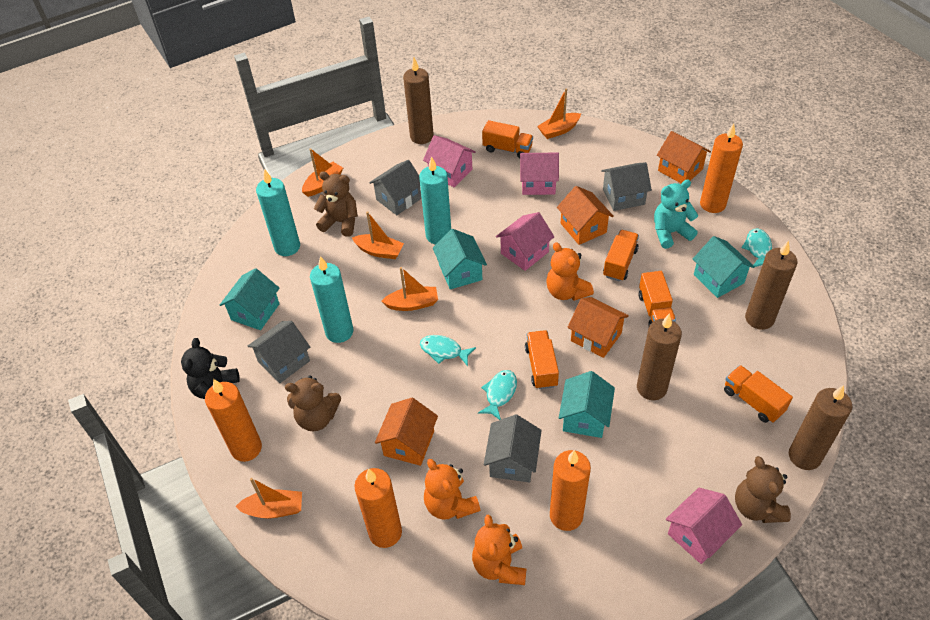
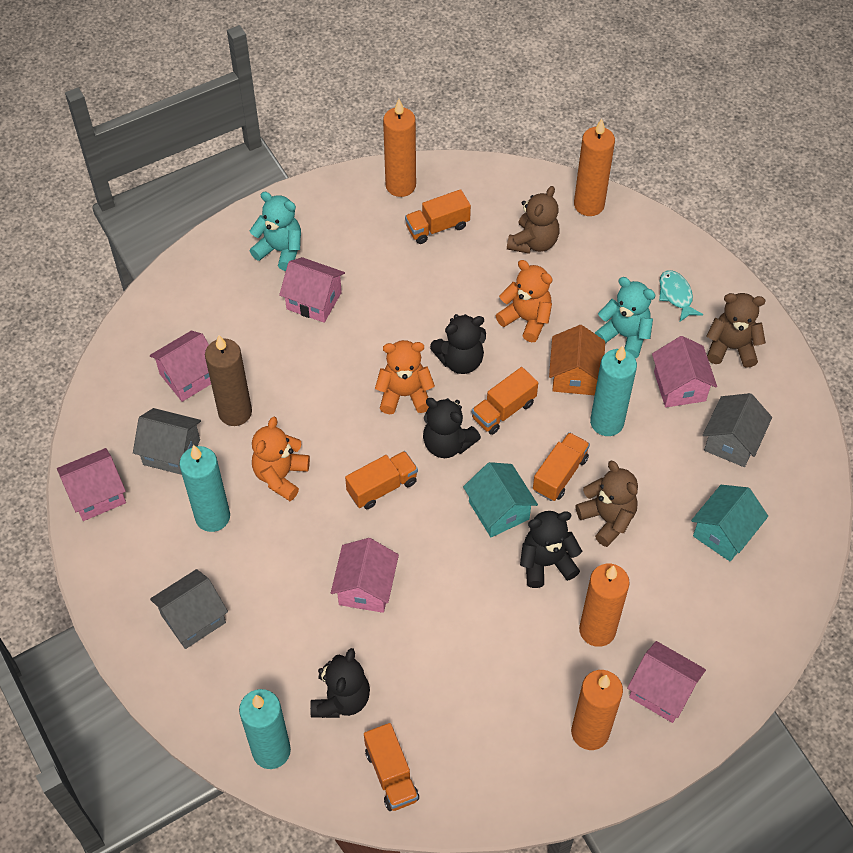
black teddy bear: [181,338,240,399] = 1 -> [310,648,370,718] [423,398,481,458] [430,314,486,374] [520,511,582,588] = 4
brown candle: [403,58,434,144] [637,313,682,400] [745,240,798,330] [789,385,852,470] = 4 -> [205,335,252,426] = 1
grey house: [248,321,310,383] [369,160,421,215] [484,414,542,482] [601,162,652,211] = 4 -> [133,408,201,475] [150,569,228,649] [703,393,772,467] = 3
orange boat: [235,478,302,518] [302,148,343,197] [352,211,404,259] [381,267,438,311] [537,89,581,139] = 5 -> none = 0
orange house: [375,398,438,466] [557,186,614,245] [567,297,629,358] [657,131,711,184] = 4 -> [549,325,605,395] = 1
pink house: [423,135,476,188] [496,212,554,271] [520,153,559,195] [666,488,742,564] = 4 -> [57,448,126,521] [150,331,211,402] [279,257,345,323] [331,538,399,613] [627,641,706,723] [652,336,717,407] = 6
turquoise fish: [420,335,476,366] [478,370,517,420] [742,228,772,267] = 3 -> [659,270,703,322] = 1
turquoise house: [220,268,280,330] [433,229,487,289] [559,371,615,438] [693,236,755,298] = 4 -> [463,462,538,537] [691,485,768,562] = 2
turquoise teddy bear: [654,180,698,249] = 1 -> [250,192,301,271] [595,277,655,358] = 2

